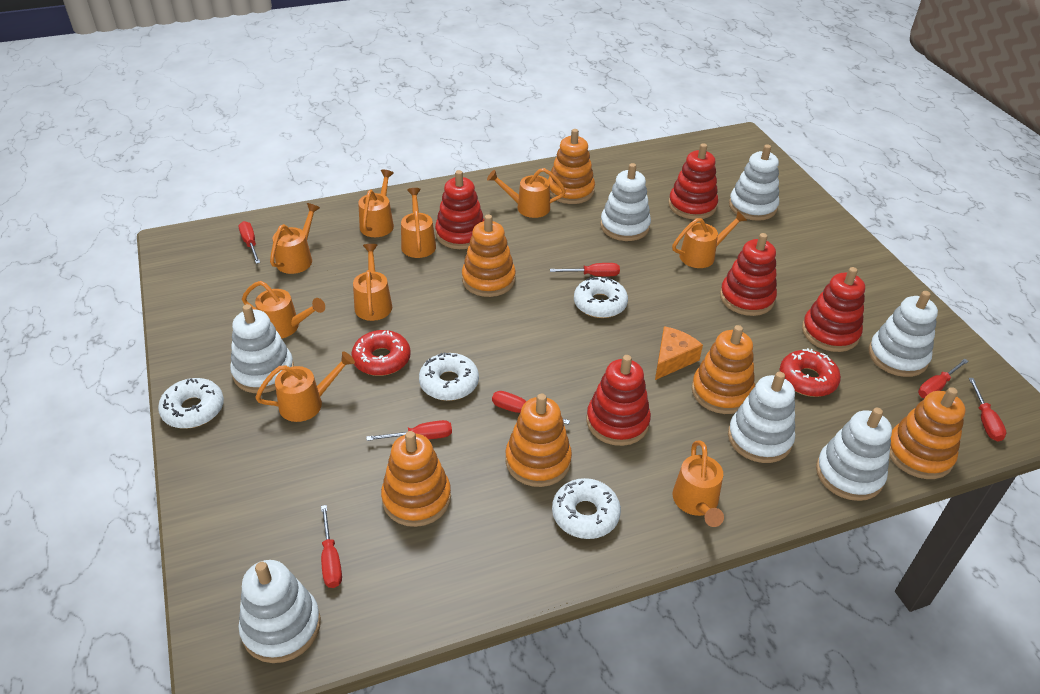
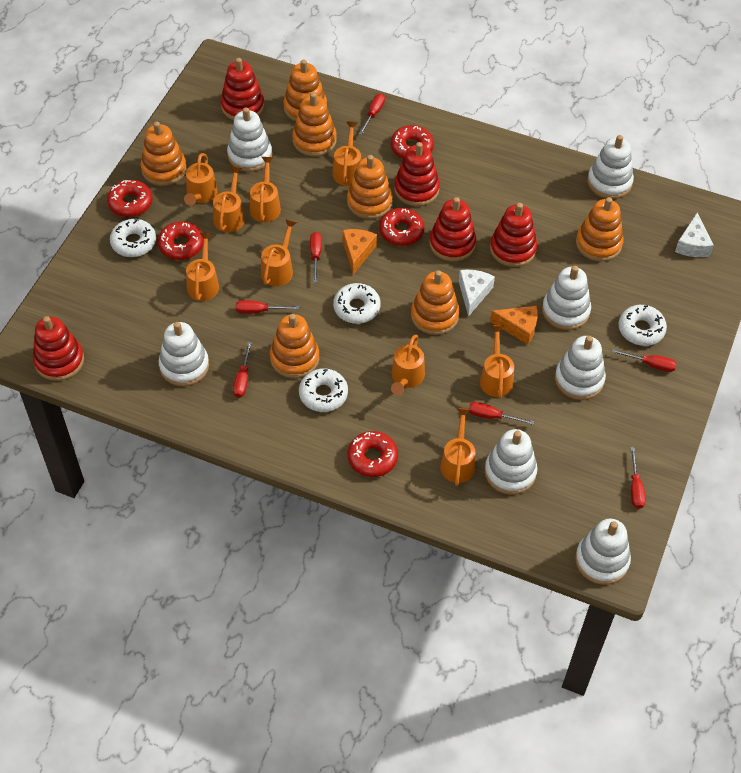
orange cheese: [655,326,703,380] = 1 -> [342,229,377,275] [490,305,538,345] = 2
orange stacking toy: [381,431,451,527] [462,215,516,297] [505,394,572,487] [548,129,595,204] [691,325,755,414] [889,387,966,479] = 6 -> [141,122,187,186] [270,314,319,378] [283,59,327,122] [292,93,337,157] [347,155,393,219] [411,270,460,335] [576,197,624,262] = 7
red donut: [351,330,411,376] [780,348,841,397] = 2 -> [107,180,153,217] [158,221,203,260] [348,431,398,477] [379,208,425,246] [391,125,434,159] = 5
white cheese: none = 0 -> [459,270,495,317] [675,212,714,257] = 2

